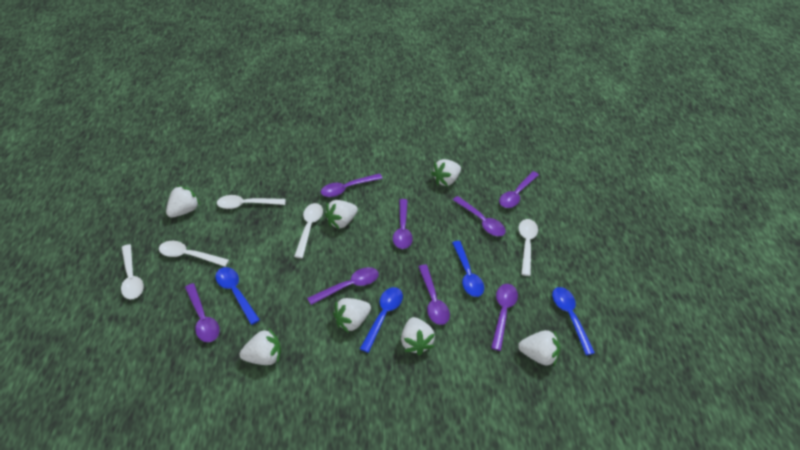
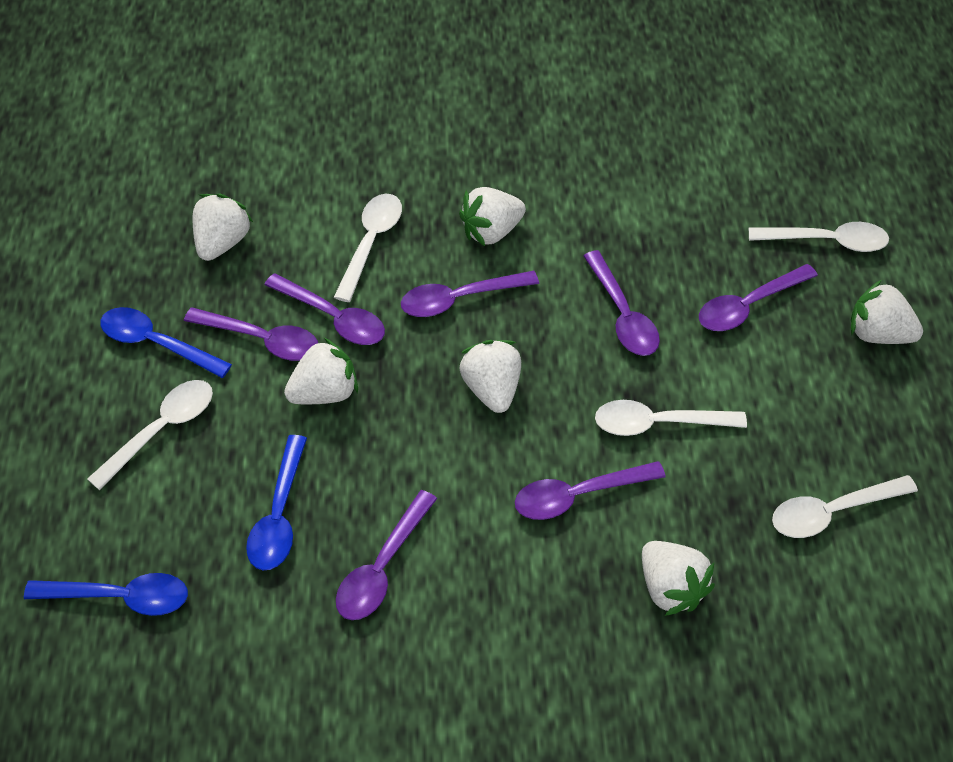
blue spoon: [215,267,260,325] [360,287,403,353] [452,241,484,297] [552,287,595,355] = 4 -> [24,573,188,616] [100,307,232,378] [246,435,307,570] = 3
purple spoon: [185,283,219,342] [307,267,379,305] [321,173,383,197] [393,199,413,249] [418,265,450,325] [453,196,506,236] [491,284,518,351] [499,171,539,208] = 8 -> [184,307,318,361] [264,273,385,345] [336,490,437,620] [401,271,539,317] [515,461,666,520] [583,250,660,356] [699,264,818,331] = 7
white strawberry: [166,185,200,218] [240,329,281,365] [325,200,358,229] [333,298,371,333] [401,317,435,356] [431,159,461,186] [518,330,560,366] = 7 -> [193,194,254,261] [284,338,358,404] [459,187,526,246] [459,340,521,413] [642,541,715,616] [851,280,923,344] = 6

